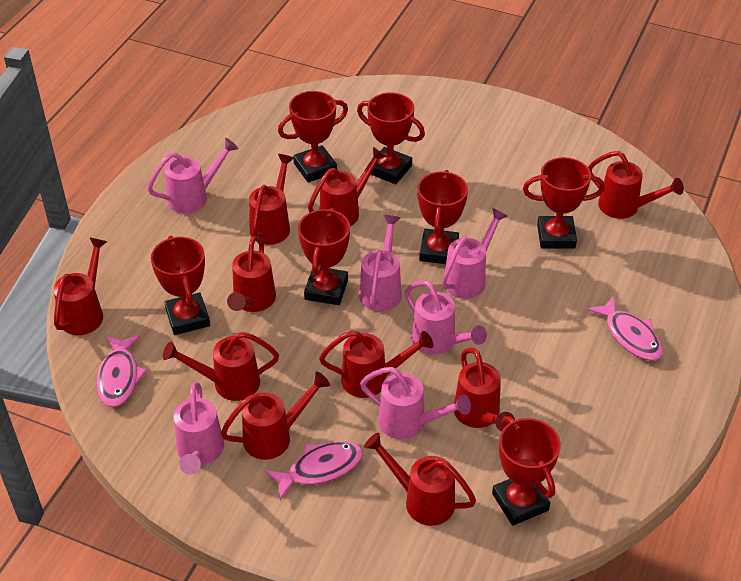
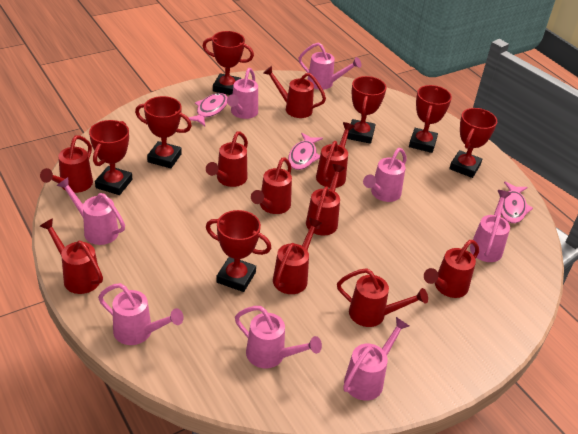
pink watering can: [147,138,238,214] [174,382,224,475] [359,215,401,311] [360,367,471,439] [405,280,487,355] [441,208,508,299] = 6 -> [57,177,125,245] [98,283,184,345] [227,68,258,119] [235,306,322,368] [299,43,361,90] [343,317,409,401] [363,148,407,202] [470,190,511,262] = 8

